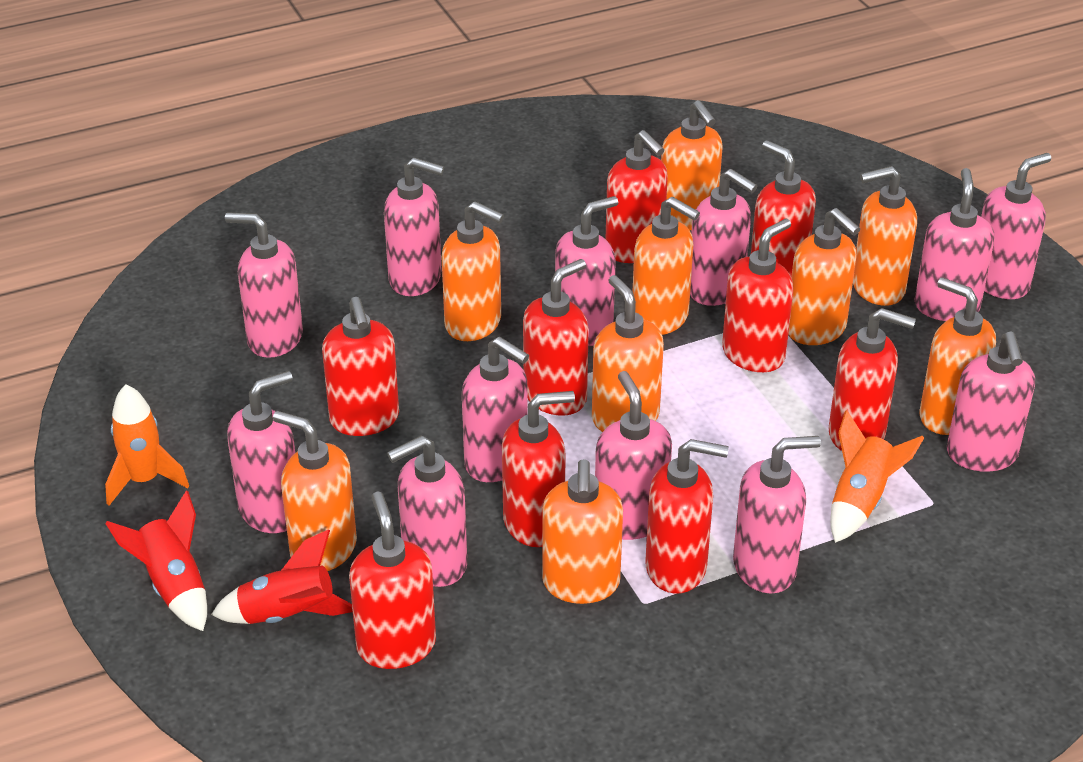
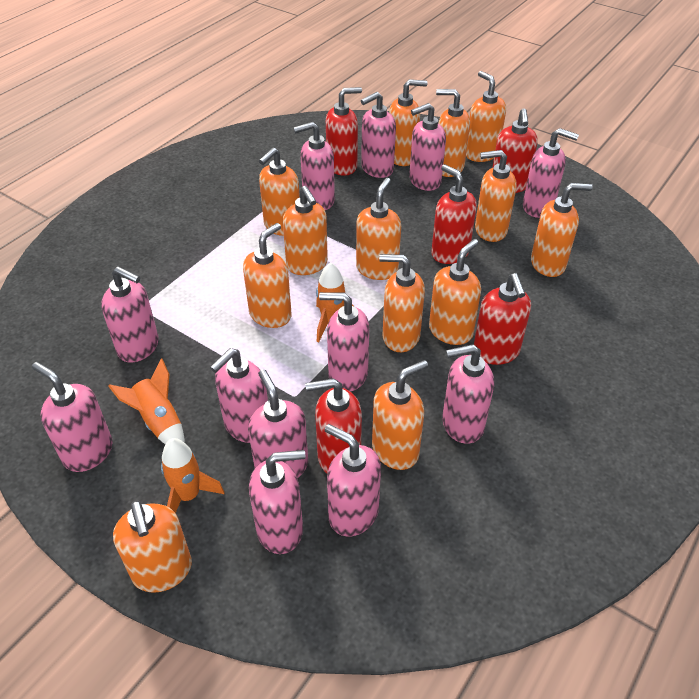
orange rocket: [105,385,189,505] [830,410,924,543] = 2 -> [108,358,185,444] [161,438,224,513] [316,262,353,342] = 3
orange soap dispenser: [273,411,357,571] [442,201,504,341] [542,459,623,604] [592,275,664,432] [633,196,700,335] [661,100,723,230] [788,208,860,345] [853,166,917,306] [919,277,996,435] = 9 -> [113,500,192,593] [243,223,292,328] [259,148,300,236] [283,186,328,275] [356,178,401,280] [372,360,428,470] [379,254,425,352] [389,79,428,166] [429,239,481,345] [436,89,470,177] [466,71,506,162] [475,150,517,242] [531,183,593,277] = 13
red rocket: [105,491,207,631] [211,529,353,624] = 2 -> none = 0
red soap dispenser: [322,297,399,436] [349,492,436,669] [502,391,575,547] [523,259,589,416] [605,130,668,263] [645,439,729,594] [722,218,793,372] [751,140,816,277] [828,308,916,451] = 9 -> [305,378,362,473] [326,87,362,176] [431,164,477,264] [474,273,531,365] [492,108,538,193] = 5

